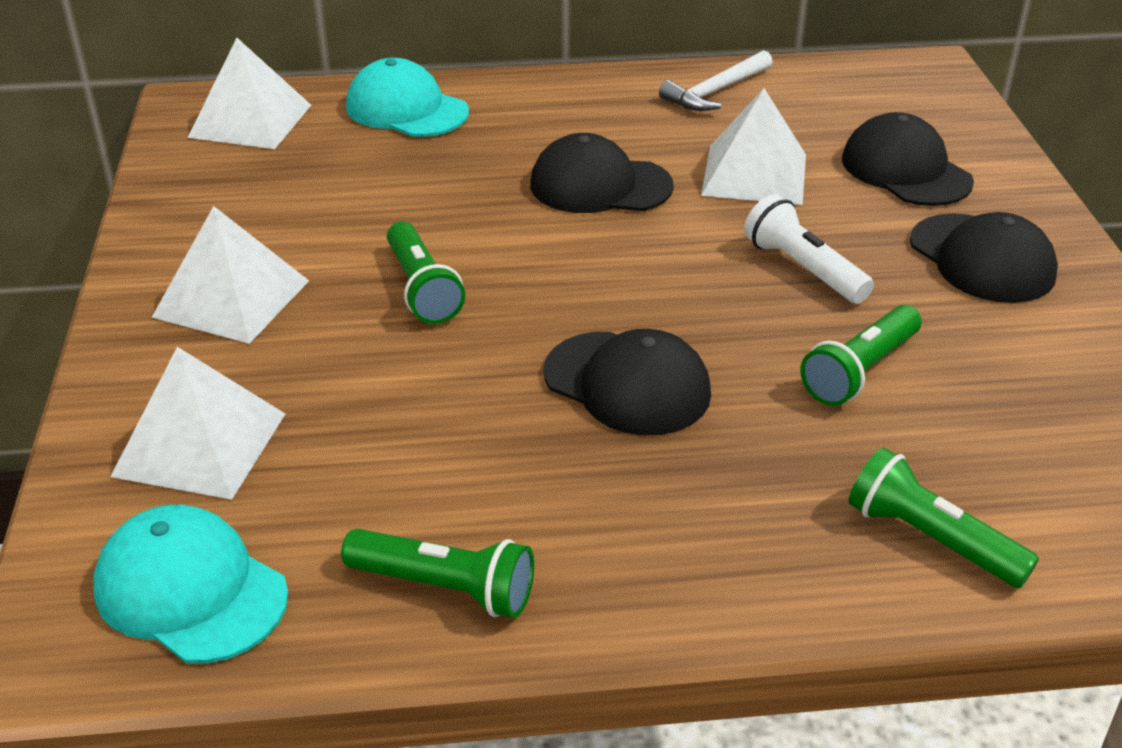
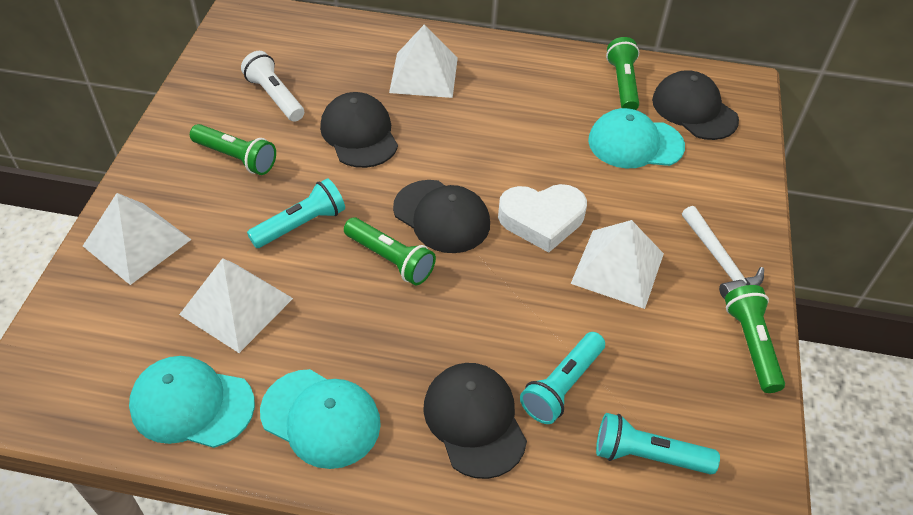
turquoise cap: [93,505,288,663] [346,58,469,137] = 2 -> [129,356,255,448] [260,369,381,469] [588,108,685,168] = 3
turquoise flashlight: none = 0 -> [247,178,345,248] [520,332,605,424] [596,413,720,475] = 3
white heart: none = 0 -> [498,184,587,253] = 1

